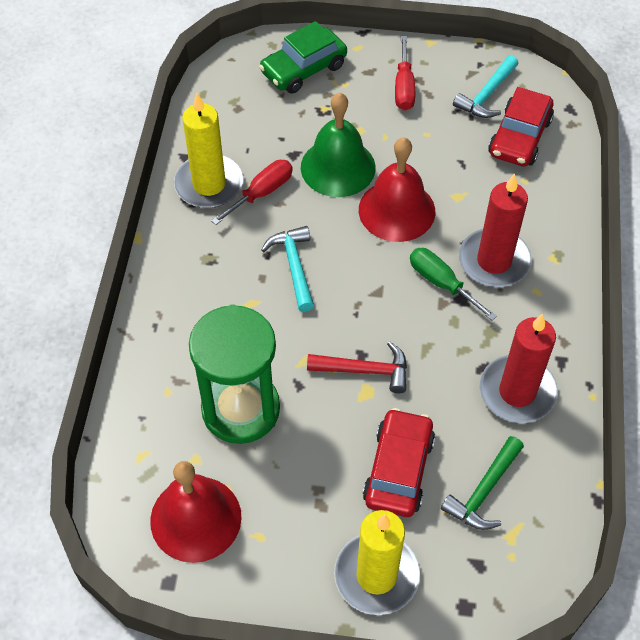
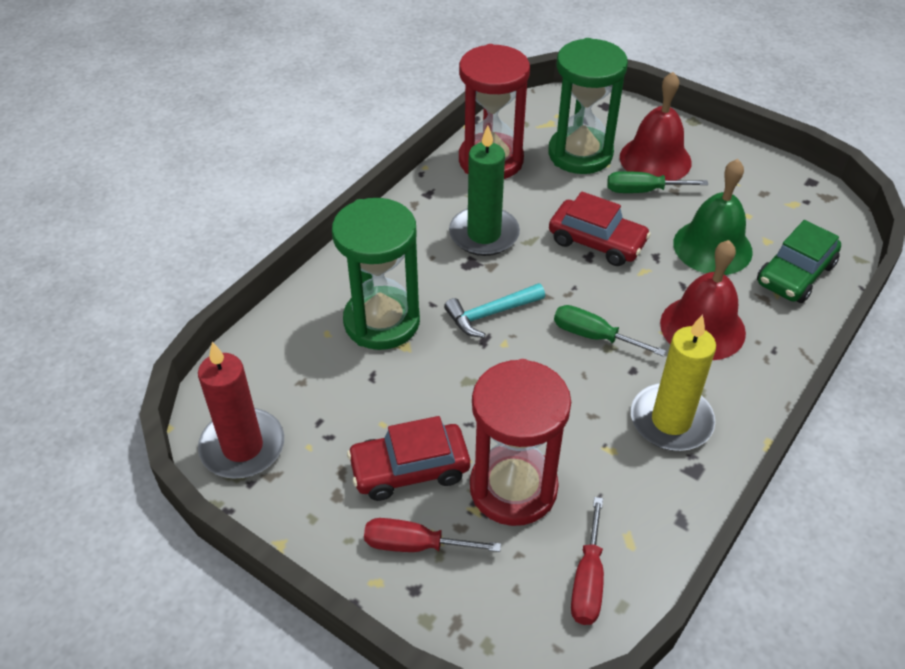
green candle: none = 0 -> [449,126,520,256] = 1
green hammer: [441,436,524,530] = 1 -> none = 0
green hourglass: [189,304,280,444] = 1 -> [332,198,420,350] [548,38,628,174] = 2
green screwdriver: [410,248,497,321] = 1 -> [554,305,666,356] [607,171,708,193] = 2
red candle: [459,174,532,287] [480,314,558,423] = 2 -> [198,342,284,479] = 1
red hammer: [307,342,407,393] = 1 -> none = 0
red hourglass: none = 0 -> [459,44,530,179] [470,359,571,526] = 2
turquoise hammer: [261,226,314,312] [453,55,519,118] = 2 -> [444,283,545,338] = 1
yellow candle: [174,93,243,208] [334,510,420,615] = 2 -> [631,314,716,451] = 1

